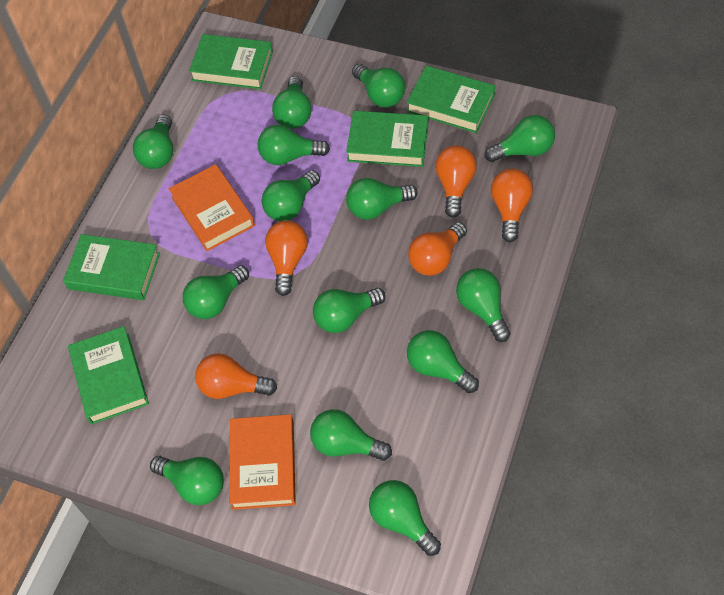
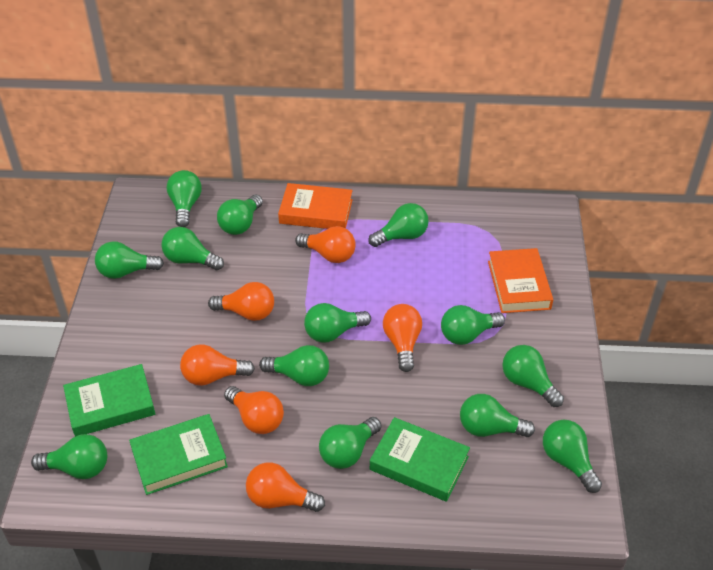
green book: [63,234,160,300] [68,326,149,424] [189,34,273,89] [346,111,428,167] [407,66,495,133] = 5 -> [63,364,155,437] [129,414,228,495] [370,417,470,502] = 3
green light bulb: [133,114,173,169] [150,456,224,505] [183,265,249,319] [258,125,330,165] [261,170,320,221] [272,76,312,129] [310,409,392,461] [313,288,386,333] [346,178,418,220] [352,64,405,107] [369,480,441,556] [407,330,479,393] [456,268,511,342] [484,115,555,162] = 14 -> [31,434,107,479] [95,241,164,279] [161,227,224,270] [166,170,202,227] [217,195,263,235] [259,345,329,386] [304,303,371,343] [319,417,382,469] [368,203,429,247] [441,305,505,345] [460,394,535,437] [502,345,564,407] [543,420,602,493] = 13
orange light bulb: [195,353,277,399] [265,220,308,296] [408,222,467,276] [435,145,477,218] [491,169,533,242] = 5 -> [180,344,255,386] [208,282,274,321] [224,386,284,434] [246,462,325,512] [295,226,356,263] [383,304,422,372] = 6

